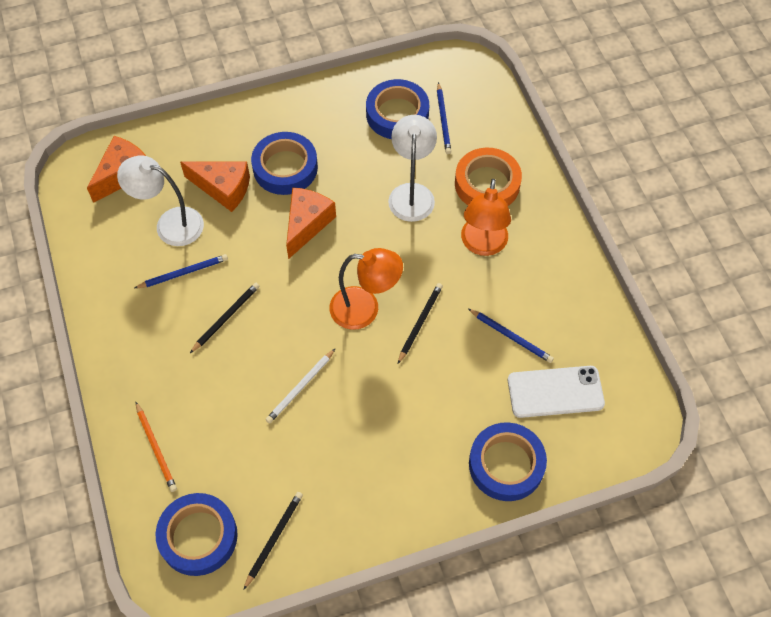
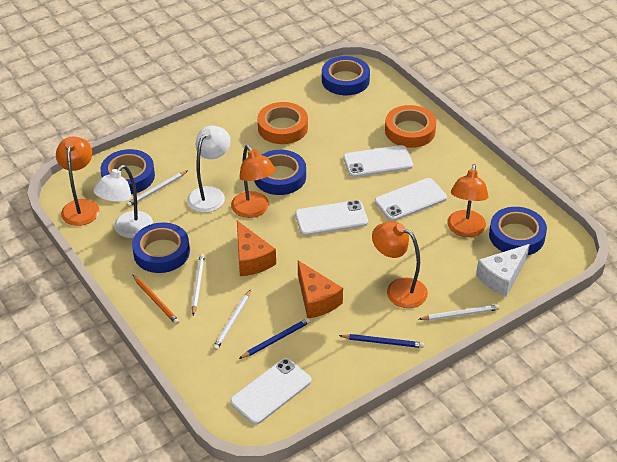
black pencil: [190,283,259,353] [243,492,303,590] [398,283,443,364] = 3 -> none = 0
blue pencil: [135,254,228,288] [437,82,451,154] [468,309,554,363] = 3 -> [239,318,311,359] [339,334,424,348] = 2
blue tape: [156,493,238,576] [251,132,318,195] [366,79,429,139] [469,422,547,501] = 4 -> [101,149,155,194] [132,222,190,273] [254,150,306,195] [322,56,370,95] [489,207,547,255] = 5
orange cheese: [87,136,146,203] [180,162,250,212] [286,187,336,259] = 3 -> [237,221,276,276] [298,260,343,318] = 2
orange lamp: [329,248,403,330] [461,179,511,256] = 2 -> [56,136,99,226] [231,145,276,218] [372,221,428,308] [447,164,489,237] = 4
orange tape: [455,148,522,206] = 1 -> [257,102,308,144] [385,105,436,148] = 2
white cheese: none = 0 -> [476,244,530,297] = 1
white pencil: [266,348,336,423] = 1 -> [126,171,187,207] [192,254,205,315] [213,290,251,350] [419,305,500,320] = 4
white phone: [508,366,605,418] = 1 -> [230,358,311,425] [295,200,368,236] [343,145,413,177] [375,178,447,221] = 4

